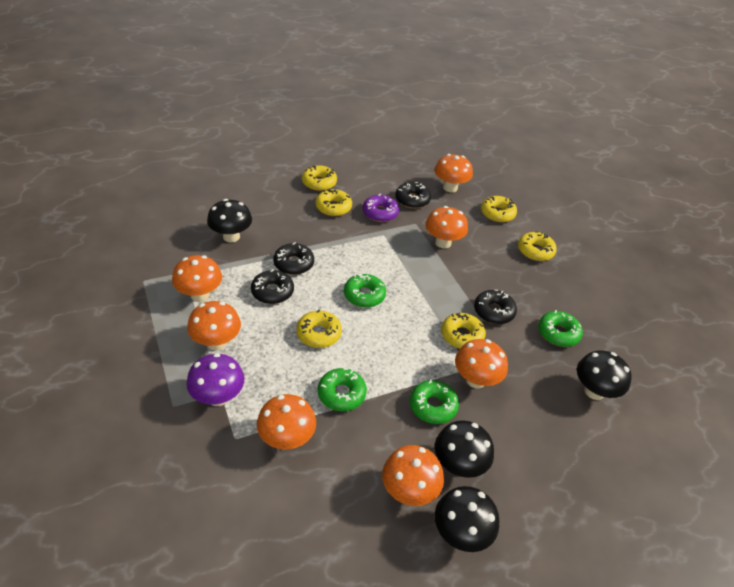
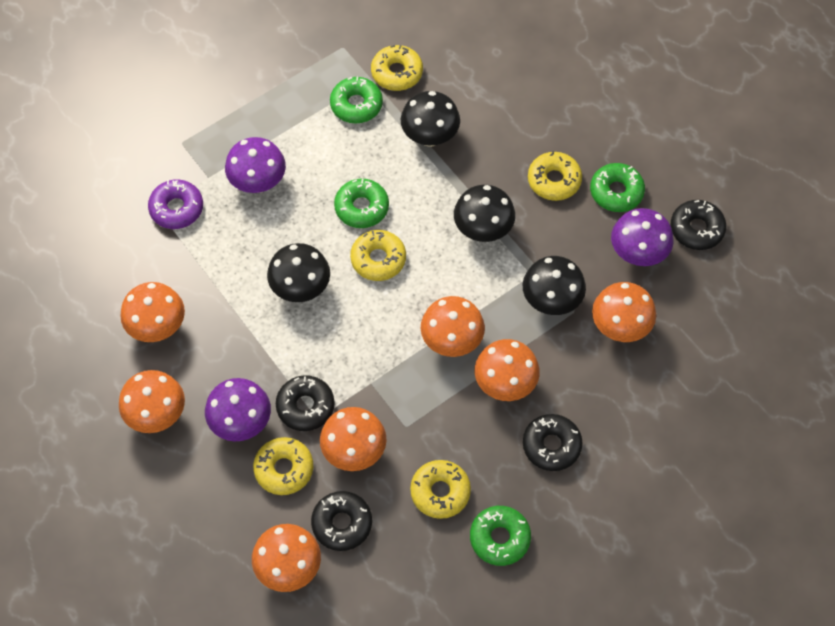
purple mushroom: [186,353,244,406] = 1 -> [205,378,271,441] [225,137,286,193] [611,208,674,266] = 3
yellow donut: [297,309,342,348] [302,165,337,191] [316,189,352,216] [441,313,486,349] [481,196,517,222] [518,231,557,261] = 6 -> [253,437,313,495] [350,230,406,281] [371,45,423,91] [410,460,471,519] [528,151,582,201] = 5

